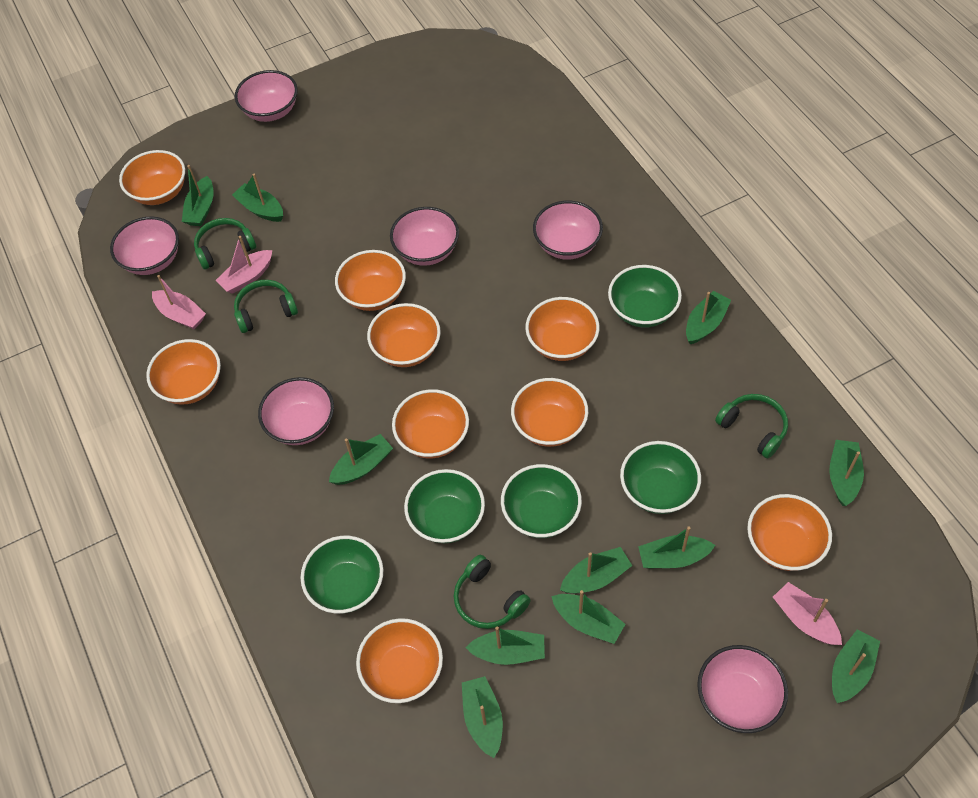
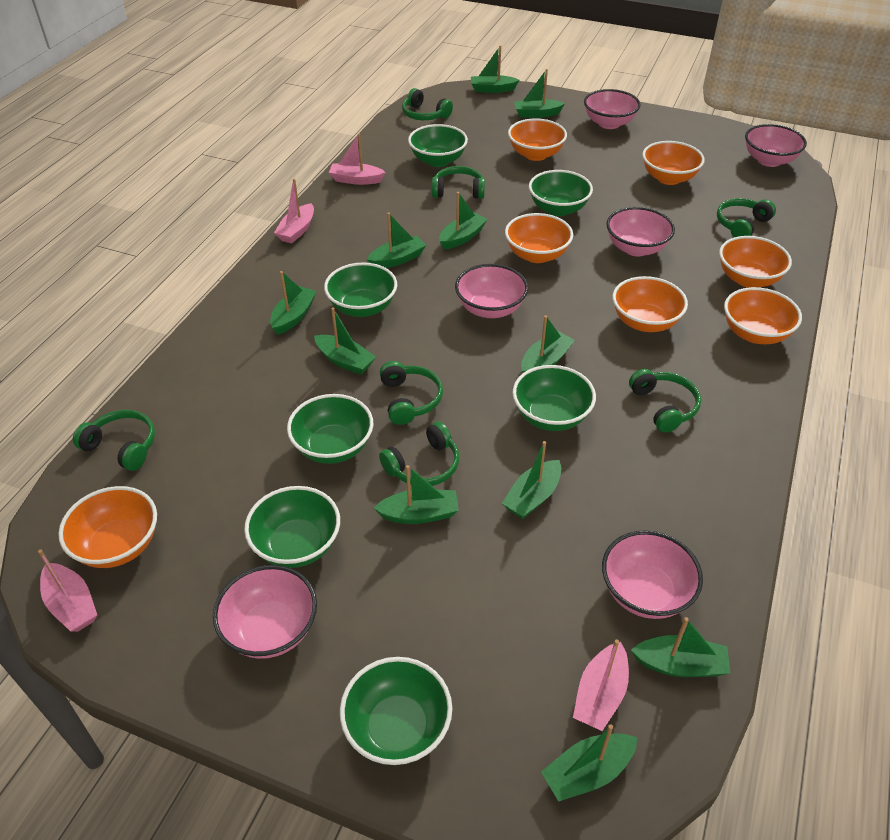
green bowl: [301,536,384,614] [404,469,485,543] [501,464,582,538] [608,265,682,328] [620,441,701,514] = 5 -> [244,486,340,568] [287,394,373,464] [324,262,397,317] [340,657,452,765] [408,124,468,167] [513,365,596,431] [529,170,593,216] = 7
green headphones: [194,218,256,269] [234,280,298,333] [454,555,530,629] [715,394,788,459] = 4 -> [73,410,155,471] [379,422,459,486] [380,361,443,425] [402,88,453,120] [432,166,485,199] [629,369,701,433] [717,198,776,237] = 7
orange bowl: [119,150,185,205] [146,339,221,405] [335,250,406,311] [356,618,443,703] [367,303,441,367] [392,389,469,458] [511,378,588,447] [525,297,599,361] [747,494,832,571] = 9 -> [58,486,157,568] [505,213,573,263] [508,118,567,161] [612,276,688,332] [642,141,705,185] [719,236,792,288] [724,287,802,344] = 7
pink boat: [152,275,206,329] [215,236,272,294] [773,582,842,645] = 3 -> [38,549,97,632] [274,178,314,243] [329,133,386,185] [573,639,629,731] = 4

